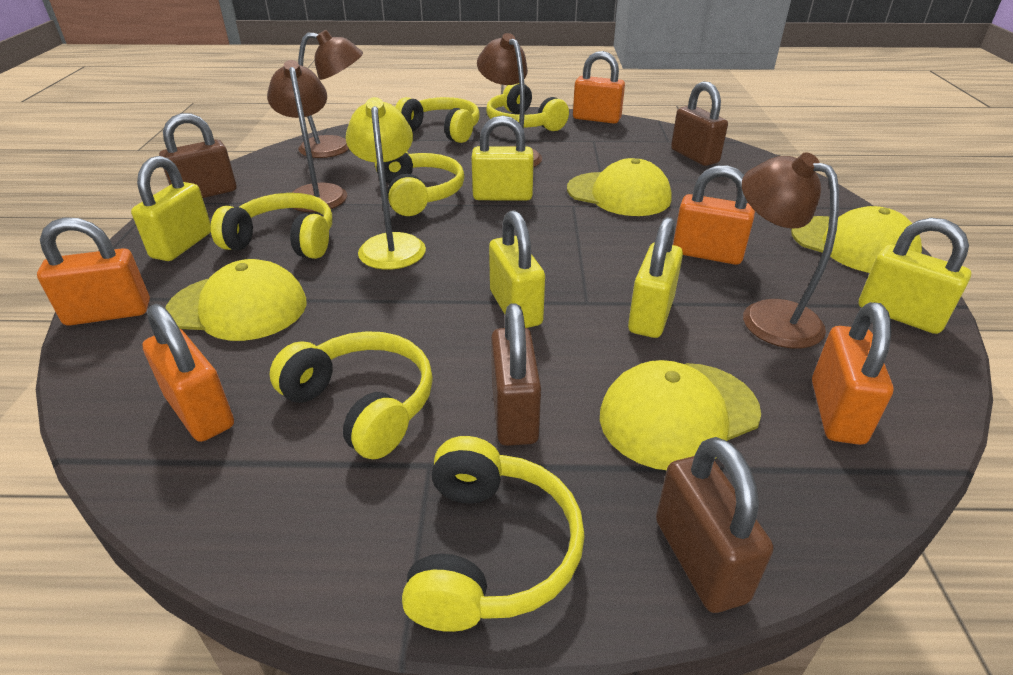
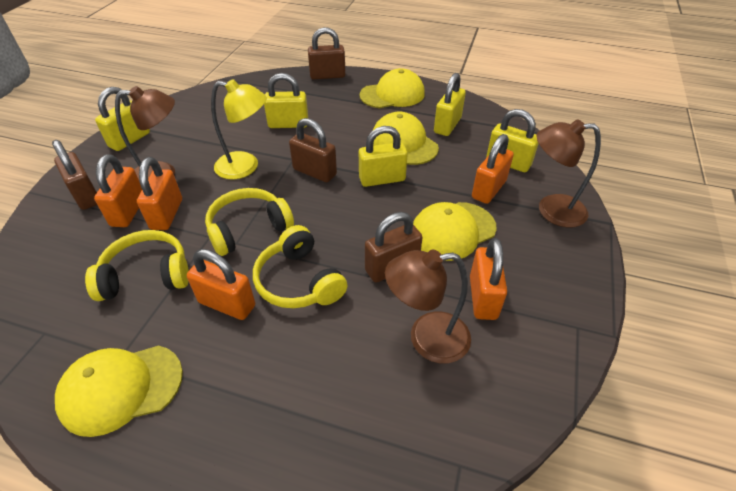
brown lamp: [267,60,347,212] [298,30,363,158] [477,33,542,167] [742,152,839,349] = 4 -> [115,86,175,179] [385,250,471,364] [537,119,601,228] = 3
yellow headphones: [211,193,332,259] [270,331,433,459] [375,152,464,216] [395,97,480,143] [402,436,585,632] [486,83,569,131] = 6 -> [85,230,189,301] [205,188,294,256] [253,225,348,308] = 3

